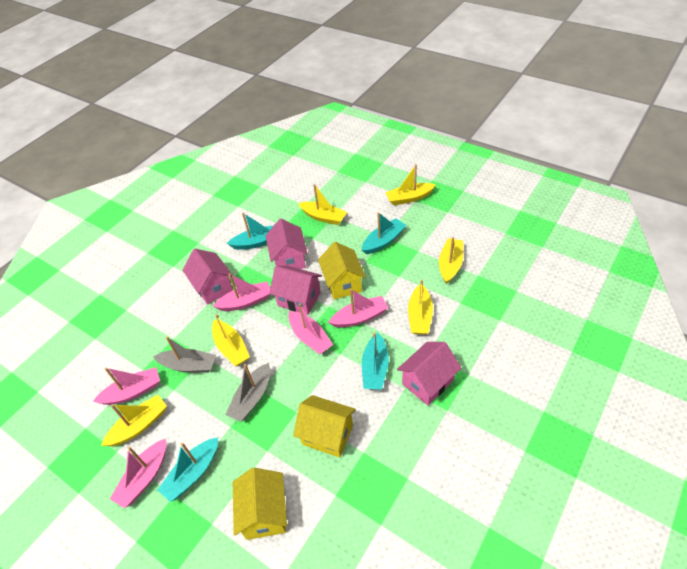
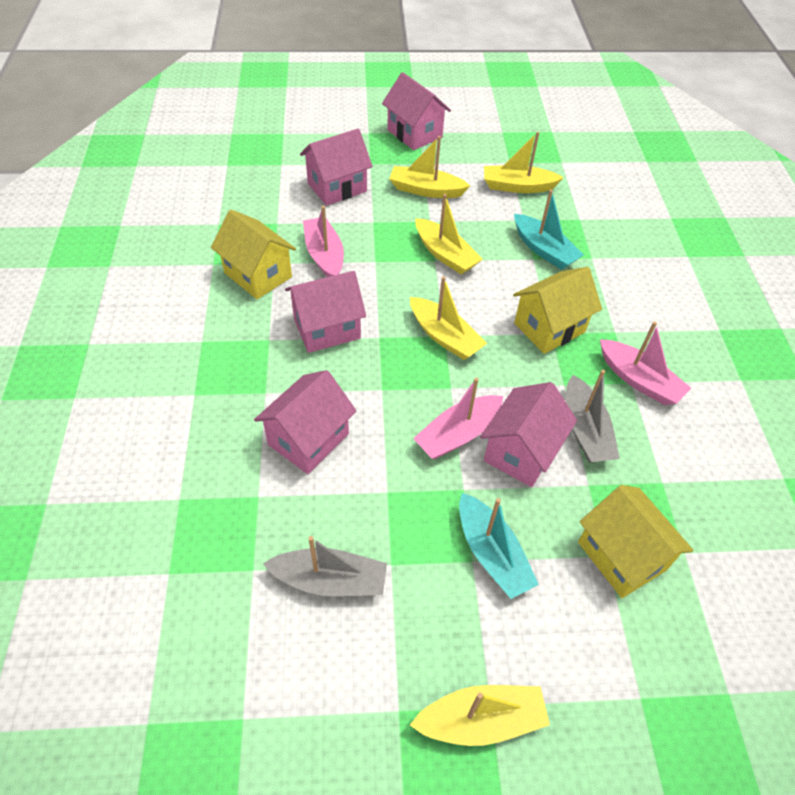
pink boat: [93,367,160,405] [110,439,166,508] [213,273,270,311] [289,303,333,355] [328,289,389,328] = 5 -> [303,206,344,277] [413,377,503,459] [600,321,691,405] = 3
pink house: [182,249,233,305] [266,219,307,269] [269,266,322,315] [397,342,461,405] = 4 -> [254,370,356,474] [285,271,366,353] [300,129,373,206] [382,72,451,150] [480,382,577,487] = 5
turquoise boat: [158,437,218,502] [227,213,274,250] [362,212,406,254] [362,332,389,390] = 4 -> [459,493,539,599] [514,189,584,270] = 2
yellow boat: [101,395,167,446] [212,314,250,366] [298,184,347,225] [385,164,436,205] [408,279,433,335] [439,237,463,284] = 6 -> [389,136,470,198] [410,276,487,360] [410,685,550,746] [415,194,483,274] [484,132,564,193] = 5

